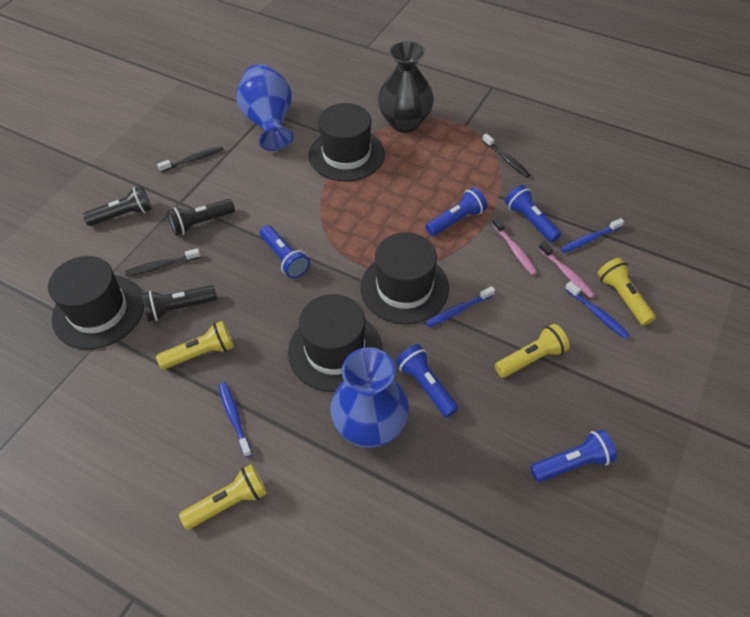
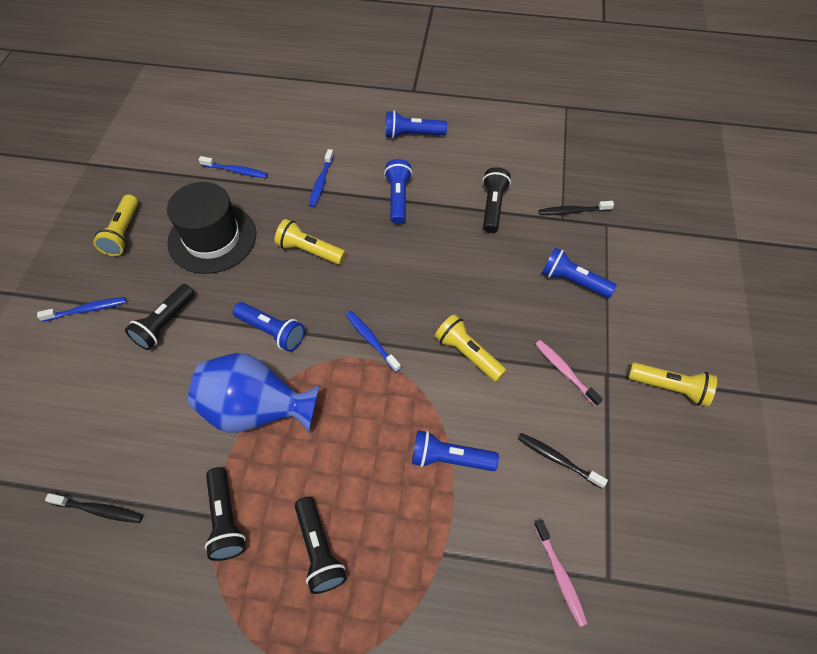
black flashlight: [83,186,152,226] [142,285,217,321] [167,199,235,236] = 3 -> [125,284,195,350] [205,467,246,561] [295,497,347,594] [482,167,511,233] = 4
black hat: [48,256,144,349] [288,294,382,392] [309,103,385,181] [360,232,449,324] = 4 -> [167,182,256,274] = 1
black vase: [378,41,434,133] = 1 -> none = 0
blue vase: [236,64,293,151] [330,347,409,448] = 2 -> [188,353,320,433] = 1

